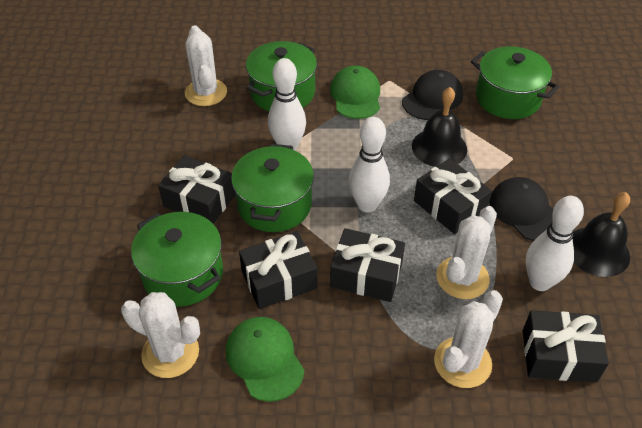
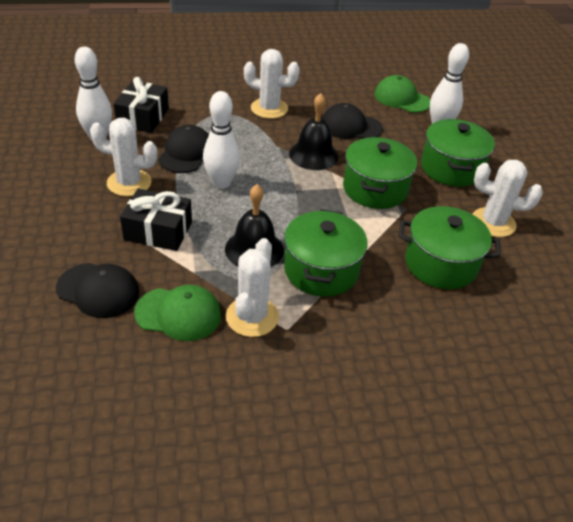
black cap: [402,70,463,120] [489,177,553,241] = 2 -> [56,263,139,318] [158,125,209,173] [322,103,383,139] = 3
black gift: [158,155,236,224] [239,231,318,309] [330,228,405,302] [414,158,492,234] [523,310,609,382] = 5 -> [114,77,169,133] [120,189,192,251] = 2

